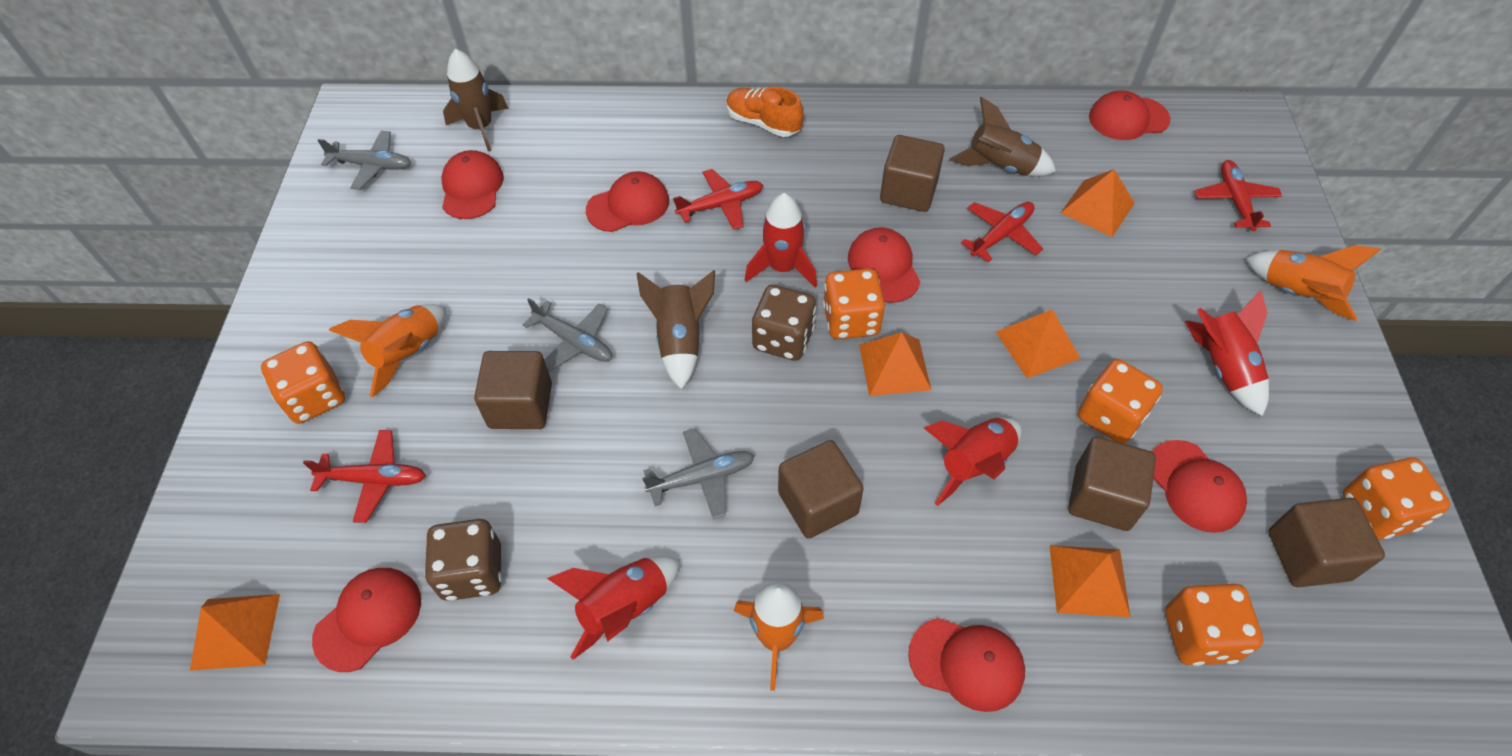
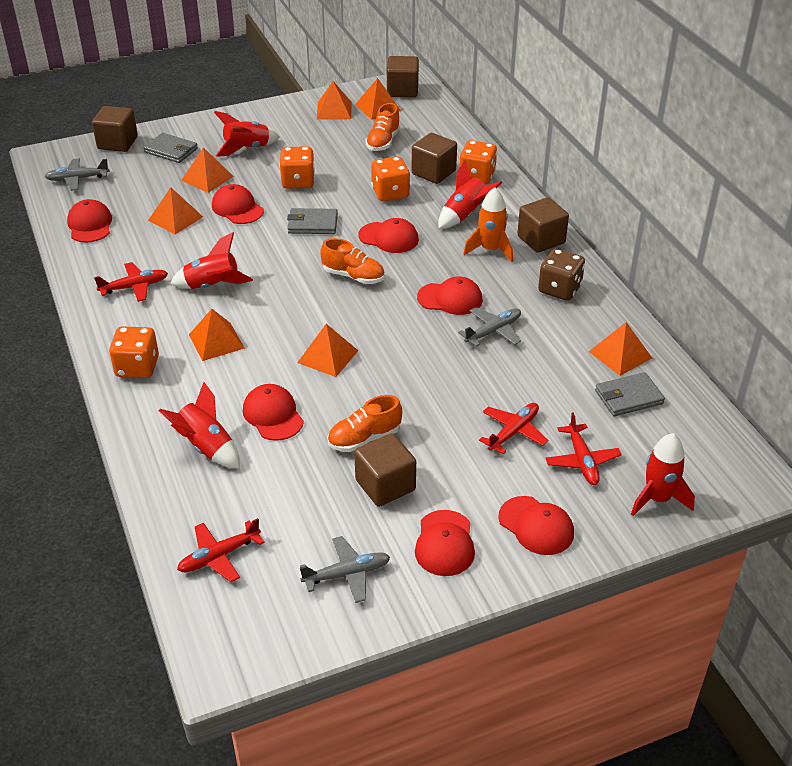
brown dice: [424,519,502,601] [752,285,816,361] = 2 -> [538,249,585,301] = 1
brown rocket: [443,49,509,152] [636,270,715,390] [949,97,1056,176] = 3 -> none = 0
grey wallet: none = 0 -> [144,133,198,163] [287,208,338,234] [595,372,665,416] = 3
orange dice: [261,341,345,424] [823,268,885,339] [1078,359,1163,444] [1165,584,1263,666] [1343,457,1450,540] = 5 -> [109,326,159,378] [279,146,315,189] [371,157,410,202] [459,140,497,184] = 4
orange pyramid: [190,594,280,671] [859,332,931,396] [996,309,1080,378] [1049,545,1130,617] [1061,169,1135,237] = 5 -> [148,187,203,234] [181,147,234,193] [189,309,245,361] [297,324,358,377] [317,81,352,120] [355,78,401,120] [589,322,652,376] = 7
orange rocket: [329,304,446,398] [734,582,824,691] [1245,245,1381,321] = 3 -> [463,187,513,262] = 1
orange shoe: [727,87,804,137] = 1 -> [320,238,385,284] [328,395,402,452] [365,103,400,151] = 3
red rocket: [547,556,680,660] [745,193,817,288] [924,418,1022,506] [1185,291,1269,416] = 4 -> [159,382,240,468] [170,232,253,289] [214,111,280,157] [438,161,502,229] [631,433,695,516] = 5

